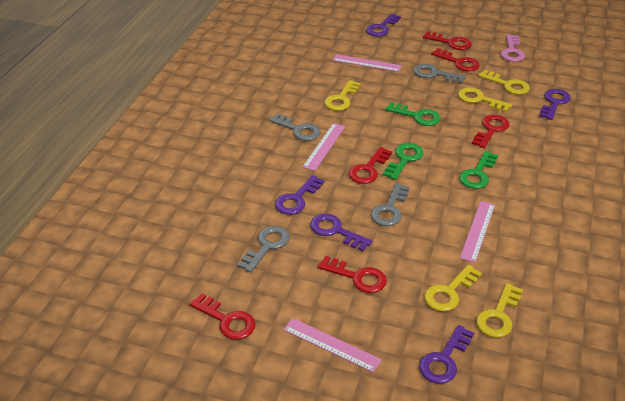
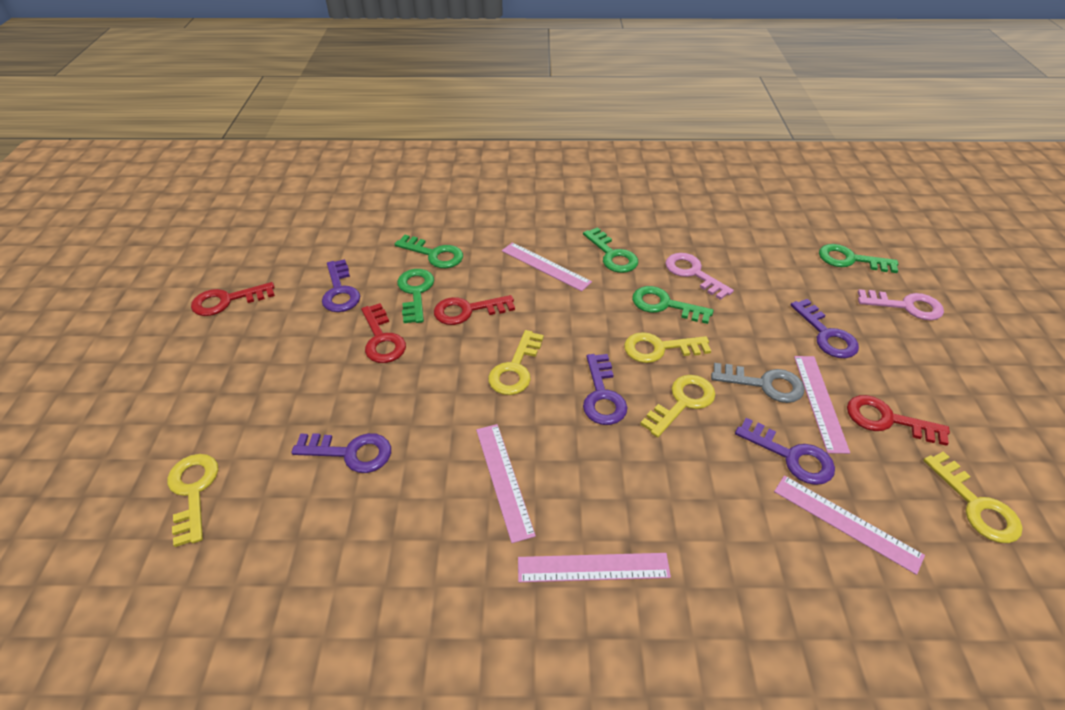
green key: [383,143,424,180] [385,102,441,126] [459,151,498,189] = 3 -> [395,235,463,268] [397,269,434,323] [583,227,638,273] [632,286,714,324] [819,244,898,273] = 5
grey key: [237,226,290,273] [269,113,321,141] [371,183,410,226] [413,64,466,83] = 4 -> [711,363,805,403] = 1
pink key: [501,35,525,62] = 1 -> [665,253,734,300] [858,289,944,321] = 2
pink ruler: [283,318,382,373] [303,123,345,171] [333,54,402,72] [460,201,495,263] = 4 -> [476,424,536,543] [502,242,592,291] [518,553,671,582] [774,475,925,575] [794,356,850,454] = 5
red key: [189,293,256,340] [318,256,387,293] [349,147,392,184] [423,31,472,50] [431,48,480,71] [472,115,509,148] = 6 -> [191,282,275,316] [361,303,406,363] [434,295,515,325] [847,395,950,446] = 4

